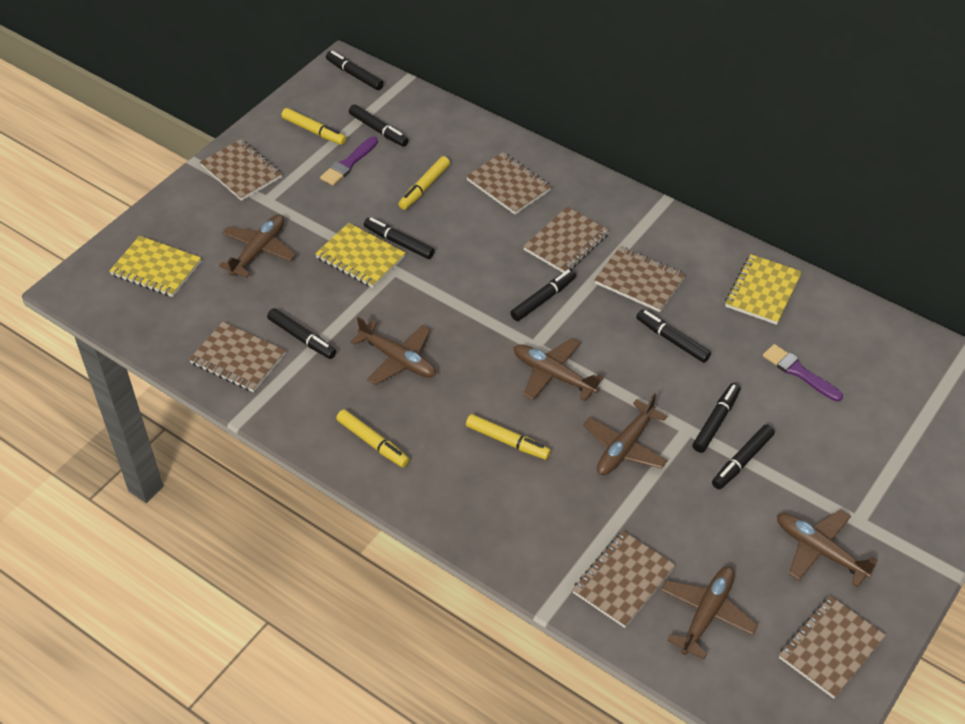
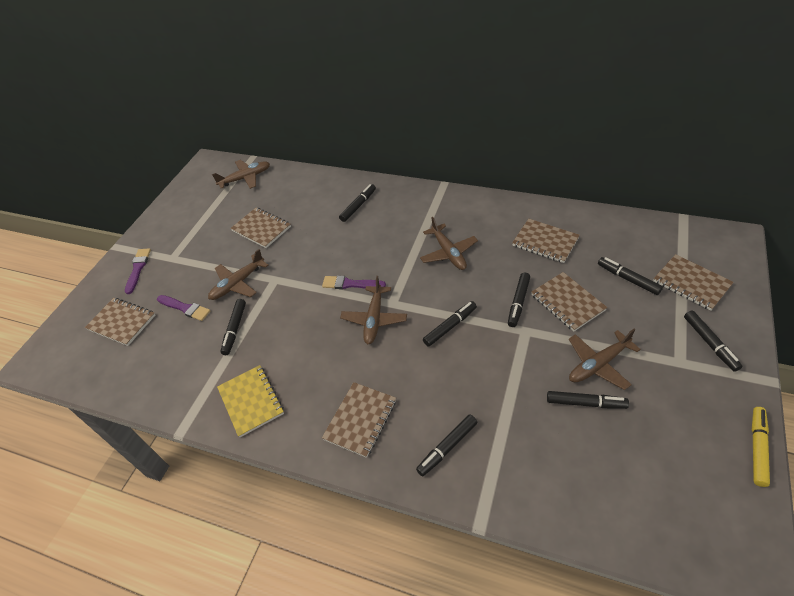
brown notebook: [189,322,286,392] [200,139,282,201] [466,152,552,215] [523,207,609,273] [572,531,675,628] [594,246,685,312] [779,596,886,699] = 7 -> [85,298,155,346] [231,207,291,248] [322,382,396,458] [512,219,580,263] [531,272,608,331] [653,254,734,311] = 6
brown plane: [219,214,296,278] [350,317,436,385] [514,338,604,401] [583,393,668,475] [661,566,758,659] [777,510,878,587] = 6 -> [208,249,269,300] [212,160,270,189] [340,276,407,344] [420,217,478,270] [569,329,641,390] = 5
purple brush: [320,137,378,186] [763,344,843,402] = 2 -> [125,248,151,294] [157,295,210,321] [322,276,386,289] = 3
yellow marker: [281,108,346,145] [336,409,410,467] [398,156,450,210] [466,414,551,460] = 4 -> [752,407,770,487] = 1
yellow notebook: [109,236,201,297] [315,223,406,288] [725,254,802,325] = 3 -> [217,365,284,437] = 1

